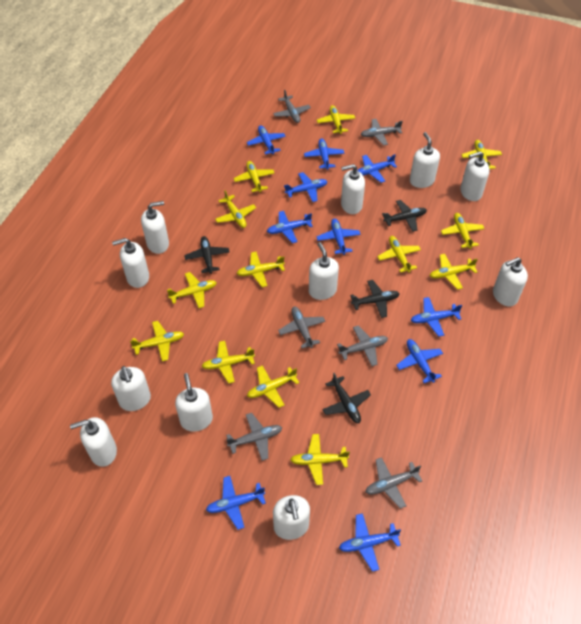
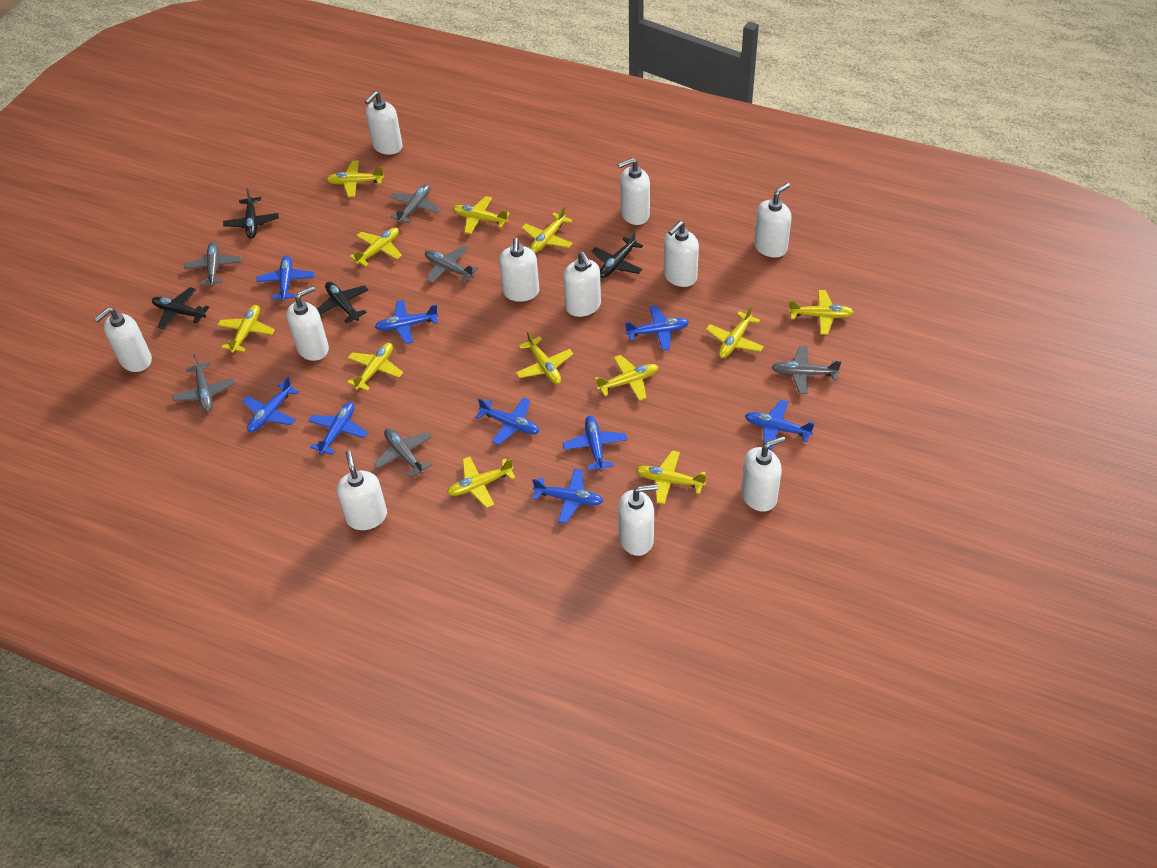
blue plane: [206,476,266,530] [247,125,286,154] [267,211,313,243] [284,172,328,202] [304,138,344,170] [316,218,361,255] [339,513,401,572] [357,154,397,183] [396,339,443,383] [411,297,462,337] = 10 -> [243,376,299,432] [256,255,314,301] [308,402,368,455] [375,300,439,344] [476,397,539,445] [532,468,603,524] [562,415,627,471] [625,305,689,351] [745,400,814,450] = 9
yellow plane: [130,321,184,361] [167,272,217,308] [202,341,255,384] [215,190,256,228] [233,161,275,192] [236,251,285,287] [247,365,299,408] [290,434,350,485] [317,105,355,134] [377,236,421,273] [430,254,478,290] [441,213,484,249] [461,140,502,169] = 13 -> [217,305,275,353] [326,161,384,197] [347,343,403,391] [350,227,402,267] [447,457,516,508] [452,196,510,234] [516,331,573,384] [522,206,573,253] [594,355,658,401] [636,450,706,505] [706,305,764,358] [788,290,854,335] = 12

